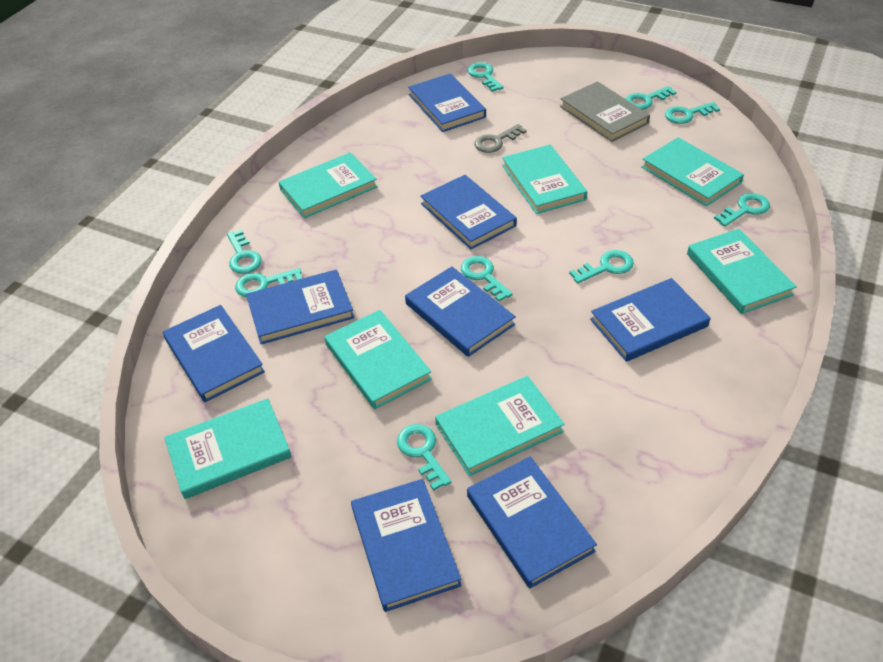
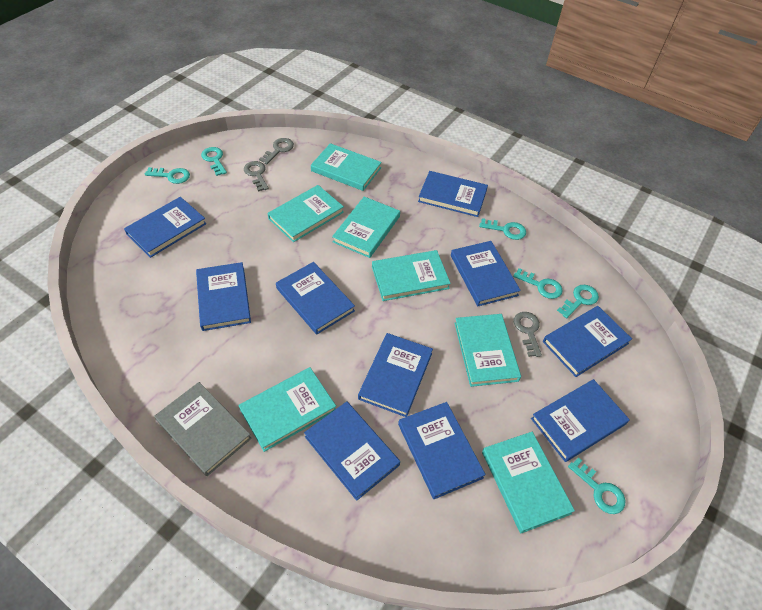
blue book: [163,305,265,402] [246,269,354,344] [351,479,462,612] [405,266,516,357] [408,73,486,132] [421,175,517,249] [467,456,597,588] [590,278,710,362] = 8 -> [124,197,207,258] [196,262,251,331] [276,262,355,335] [304,401,400,501] [358,333,433,417] [398,402,486,499] [418,171,488,217] [451,241,521,306] [531,379,630,462] [543,306,632,377] = 10
grey key: [474,124,527,153] = 1 -> [244,161,269,192] [259,138,294,164] [514,312,542,357] = 3
turquoise key: [227,229,262,274] [235,268,302,297] [397,424,451,491] [461,256,513,302] [467,62,504,92] [569,250,634,284] [625,86,676,110] [665,102,720,124] [714,193,770,227] = 9 -> [145,167,190,184] [201,147,227,176] [479,218,526,240] [513,268,563,299] [557,285,599,318] [568,457,625,514] = 6

